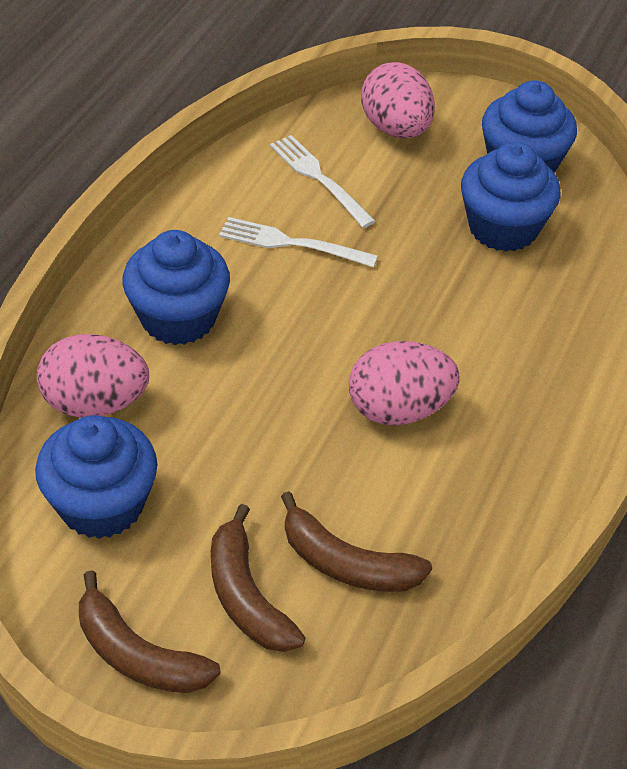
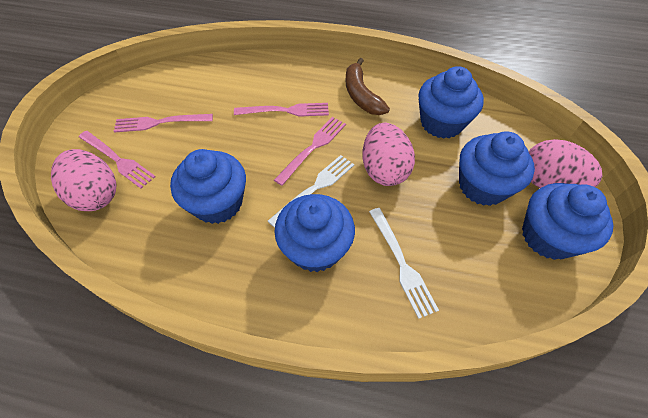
blue cupcake: [35,415,157,539] [122,230,230,345] [461,142,561,252] [482,80,577,173] = 4 -> [170,149,246,224] [274,194,355,272] [418,66,484,139] [459,132,535,206] [522,183,614,260] = 5
brown banana: [79,570,221,693] [211,504,306,652] [281,491,432,592] = 3 -> [345,58,390,115] = 1
pink fork: none = 0 -> [79,131,156,189] [113,114,213,133] [234,103,329,117] [274,117,346,186] = 4

